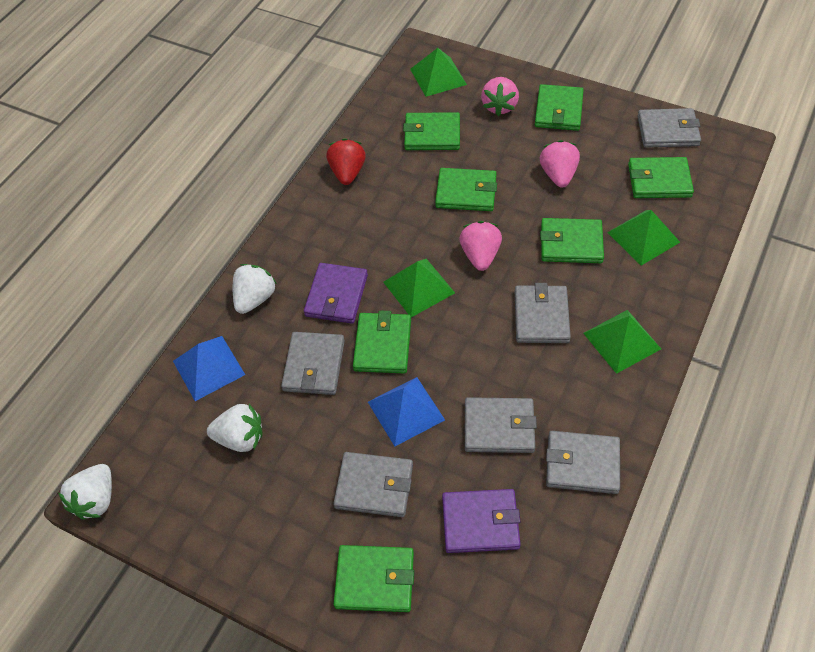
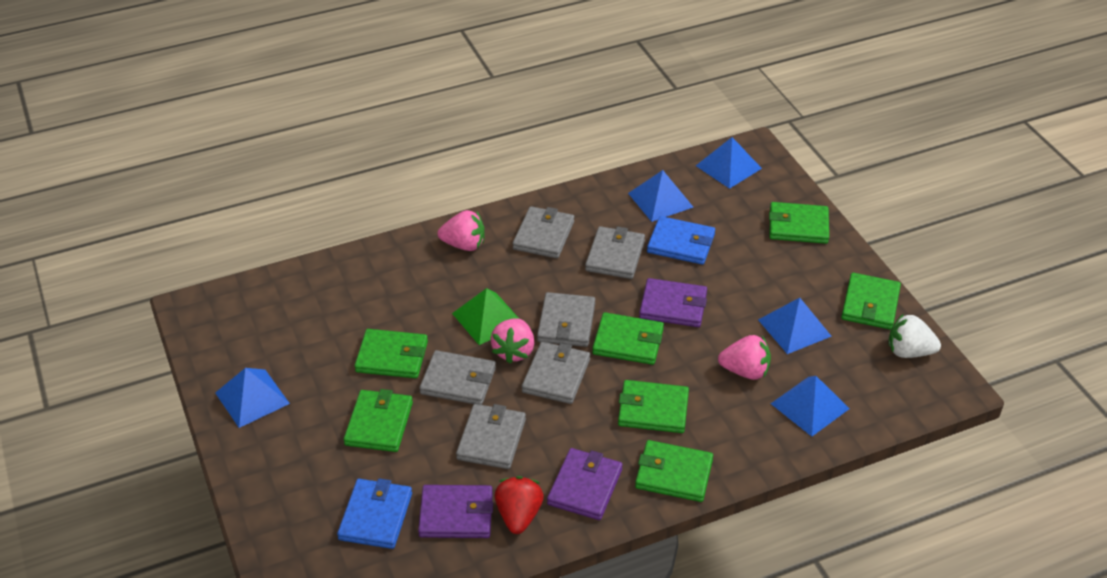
blue pyramid: [173,336,245,401] [368,377,445,446] = 2 -> [215,368,290,428] [628,170,693,222] [696,137,762,189] [758,298,832,354] [771,376,850,437] = 5
blue wallet: none = 0 -> [337,478,412,549] [647,216,715,265] = 2
green pyramid: [383,259,455,317] [410,48,467,97] [583,310,661,374] [607,210,680,266] = 4 -> [452,288,519,345] = 1
purple wallet: [304,263,368,324] [442,489,521,553] = 2 -> [418,485,493,538] [547,448,623,520] [639,278,707,327] = 3
white strawberry: [58,464,112,519] [207,404,263,452] [233,264,277,314] = 3 -> [888,314,941,358] = 1

